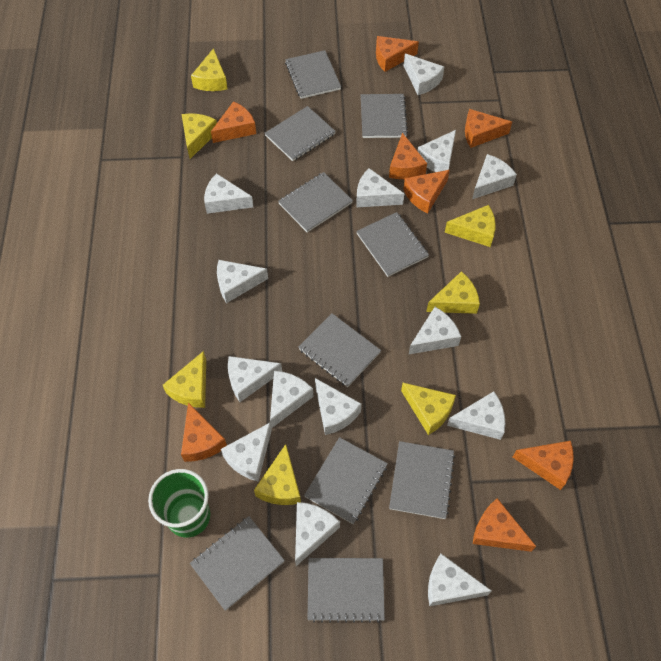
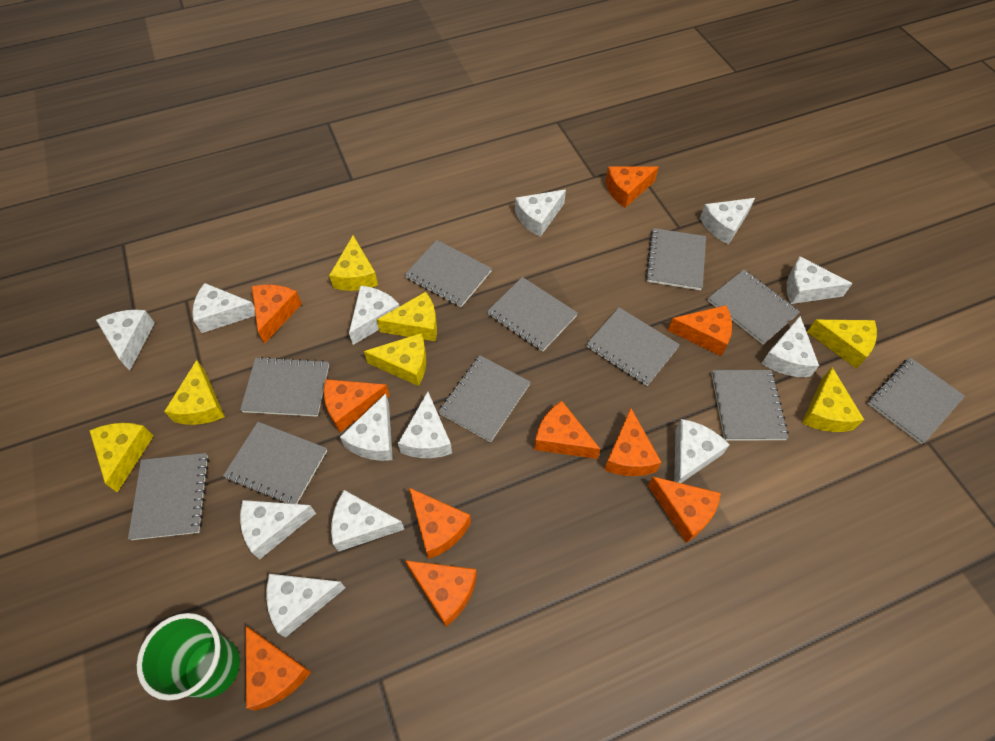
grey notebook: [190,516,285,611] [265,106,336,161] [278,172,353,233] [285,50,341,99] [298,313,381,387] [304,437,388,524] [308,558,385,623] [356,212,429,277] [361,94,408,138] [389,441,455,519] = 10 -> [128,453,209,540] [223,422,327,504] [240,357,329,417] [405,240,492,307] [438,355,531,442] [487,277,578,352] [586,307,680,386] [645,228,706,290] [707,269,800,345] [711,370,789,441] [867,357,965,444] = 11
orange cheese: [181,402,227,462] [211,101,256,143] [376,36,419,72] [389,133,427,179] [403,170,450,213] [465,109,512,148] [473,498,536,552] [513,441,574,490] = 8 -> [246,626,311,711] [252,284,302,344] [324,379,390,432] [405,560,477,627] [409,488,471,559] [534,401,600,459] [604,408,662,476] [606,166,659,208] [648,477,721,543] [668,305,732,356] = 10
white cheese: [204,173,253,214] [217,260,268,303] [221,423,272,481] [228,356,282,402] [270,371,313,428] [295,502,340,566] [315,378,362,435] [357,168,404,207] [404,54,444,95] [409,307,461,354] [418,130,456,172] [428,553,492,606] [447,391,505,440] [472,154,517,199] = 14 -> [96,310,155,371] [192,283,256,333] [240,500,316,559] [266,574,345,638] [331,490,404,552] [340,393,393,461] [349,286,400,345] [398,392,452,458] [515,190,566,237] [674,419,730,483] [700,198,755,245] [761,316,819,377] [787,257,853,304] = 13

